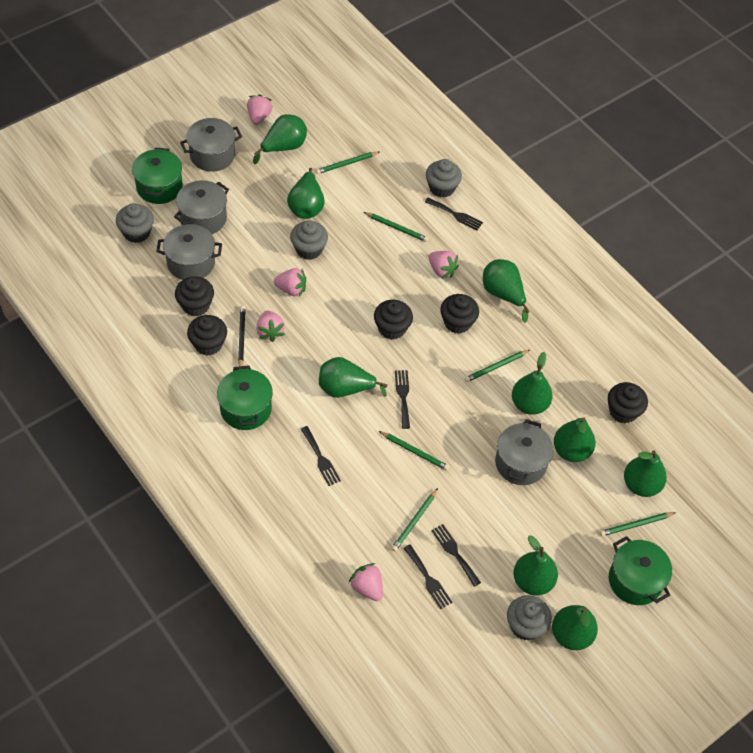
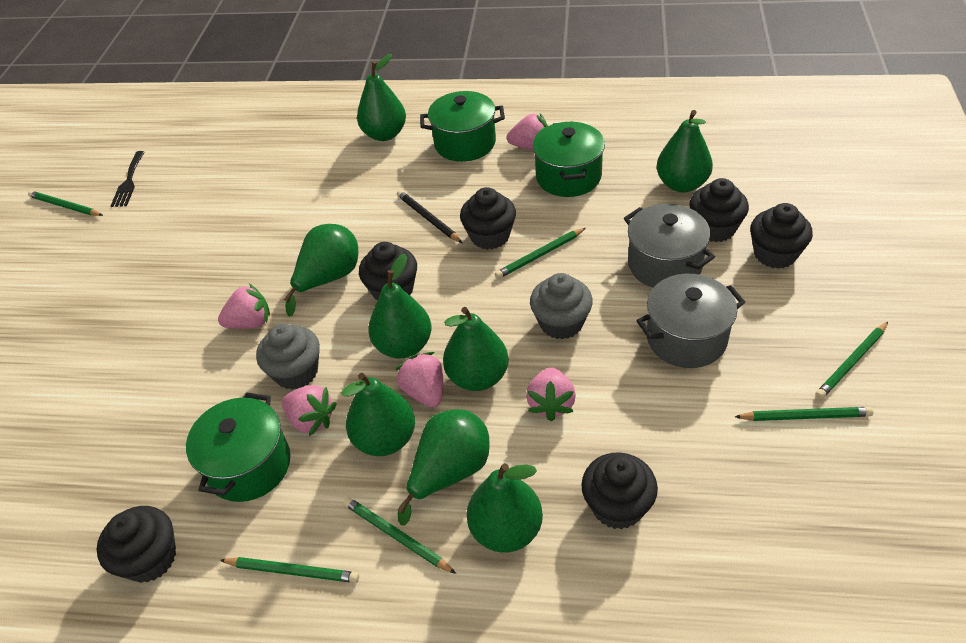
black cupcake: [175,276,214,316] [187,315,227,356] [374,300,413,340] [440,294,479,334] [608,382,648,423] = 5 -> [97,506,176,583] [359,242,417,300] [460,187,516,250] [581,452,658,530] [689,178,749,242] [750,203,813,269] = 6
black fork: [300,426,341,486] [395,370,410,429] [403,544,453,610] [425,198,483,230] [431,524,481,587] = 5 -> [111,151,145,207] = 1
green pear: [253,114,307,164] [287,168,325,219] [319,357,387,398] [483,259,530,323] [512,352,553,414] [513,535,558,595] [552,605,598,650] [554,417,596,462] [624,450,667,497] = 9 -> [284,224,358,317] [342,373,415,456] [357,54,406,141] [368,254,432,358] [397,409,490,526] [443,307,509,391] [467,463,543,553] [657,110,713,192] = 8
grey cupcake: [116,203,154,243] [290,220,328,260] [426,159,462,198] [507,595,552,640] = 4 -> [256,323,320,390] [530,273,593,340] = 2
grey pot: [156,224,222,280] [174,180,229,234] [180,118,242,172] [495,420,554,485] = 4 -> [624,204,715,288] [636,274,745,368] = 2

